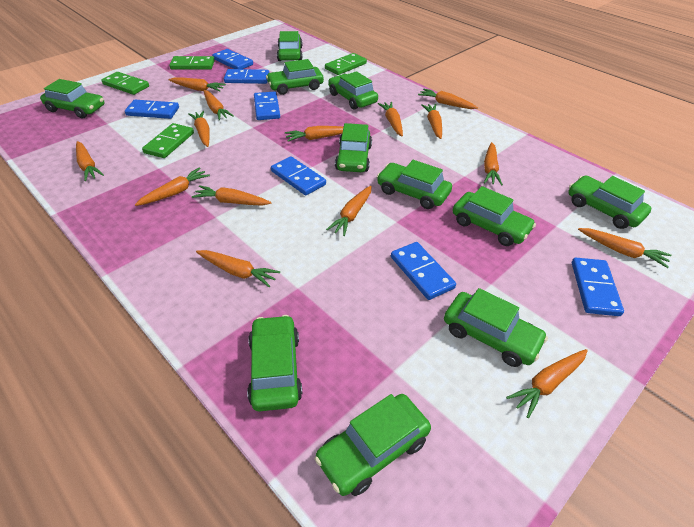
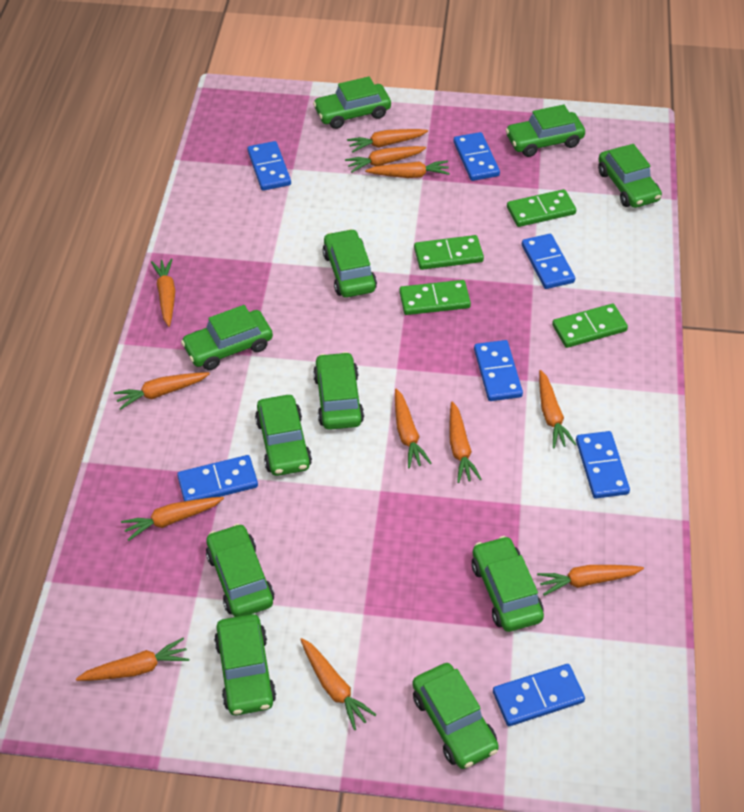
orange carrot: [76,141,104,181] [135,167,210,206] [168,78,226,91] [188,111,210,147] [192,185,271,206] [196,250,280,287] [204,90,234,120] [285,126,344,142] [326,186,372,236] [378,102,403,136] [418,89,478,109] [421,104,442,139] [484,142,503,185] [506,349,588,418] [578,228,671,268] = 15 -> [76,638,189,681] [114,372,210,410] [121,497,224,541] [151,259,175,327] [300,638,377,730] [345,146,426,173] [347,129,428,153] [365,160,450,178] [395,389,431,468] [450,401,482,483] [537,565,644,596] [539,370,576,448] = 12

